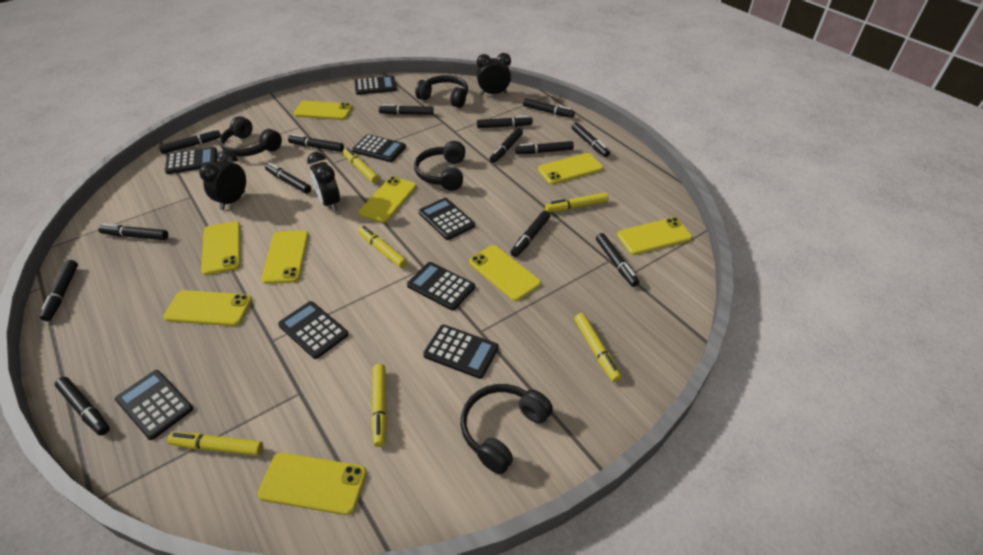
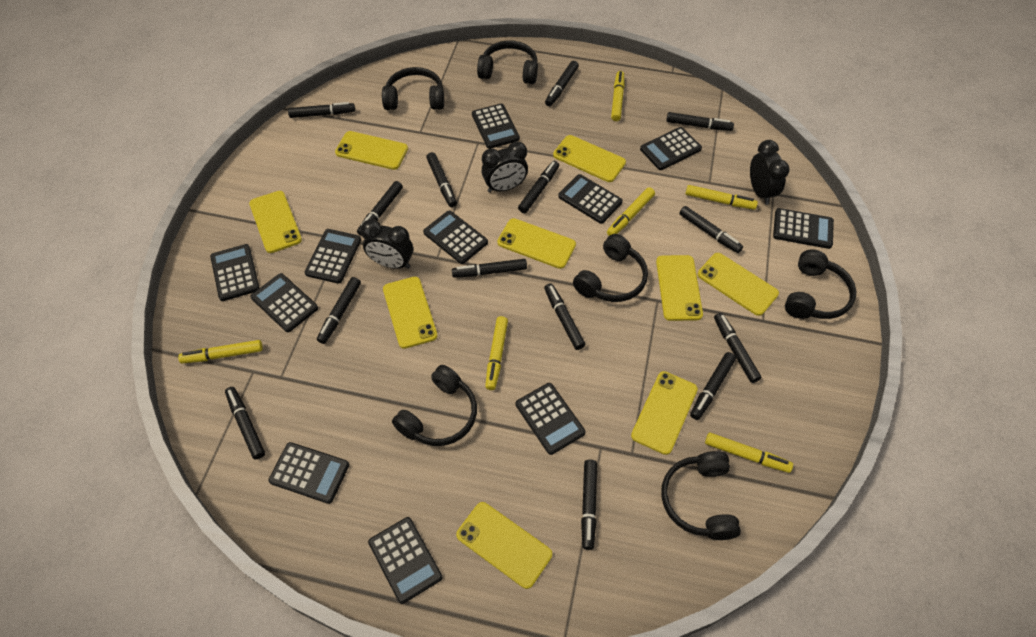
black calculator: [115,370,193,440] [165,147,217,174] [278,301,348,359] [352,134,406,162] [355,76,397,95] [407,262,475,310] [419,198,475,240] [423,325,499,379] = 8 -> [210,244,260,301] [251,273,318,332] [268,442,349,504] [305,229,361,284] [368,517,442,604] [423,211,488,264] [472,104,520,149] [516,383,586,455] [558,174,623,224] [640,127,702,170] [773,208,834,249] = 11
black headphones: [220,116,282,157] [414,141,465,191] [415,75,468,108] [460,384,553,474] = 4 -> [382,67,444,110] [392,365,477,446] [477,41,538,84] [573,234,648,302] [661,451,741,540] [785,249,856,319] = 6

